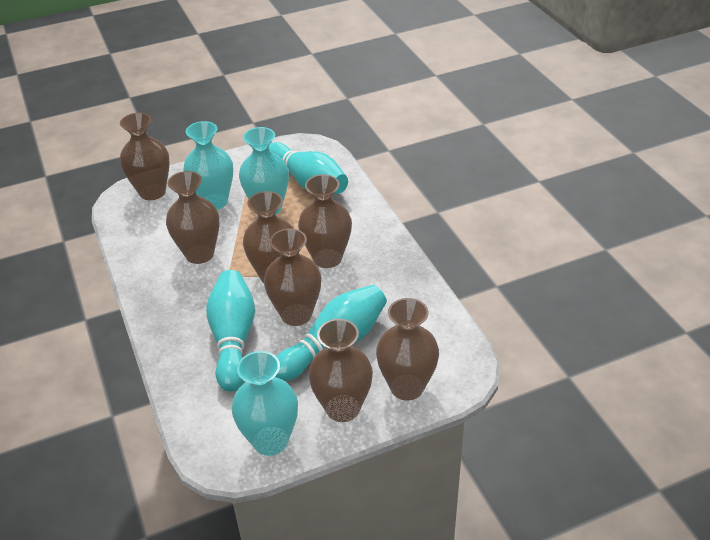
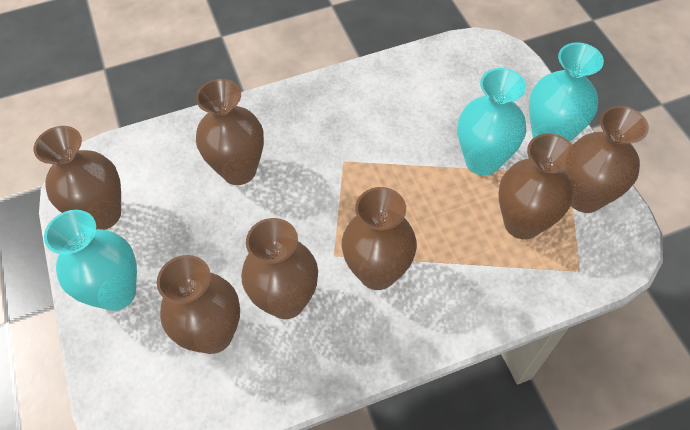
turquoise bowling pin: [206,270,255,392] [269,142,348,194] [275,285,387,381] = 3 -> none = 0

